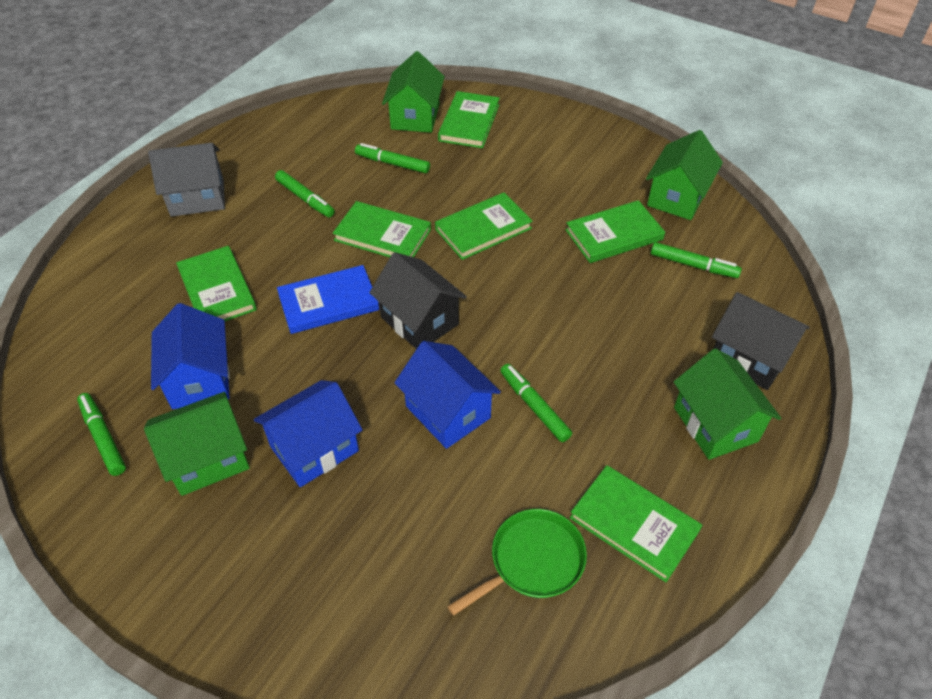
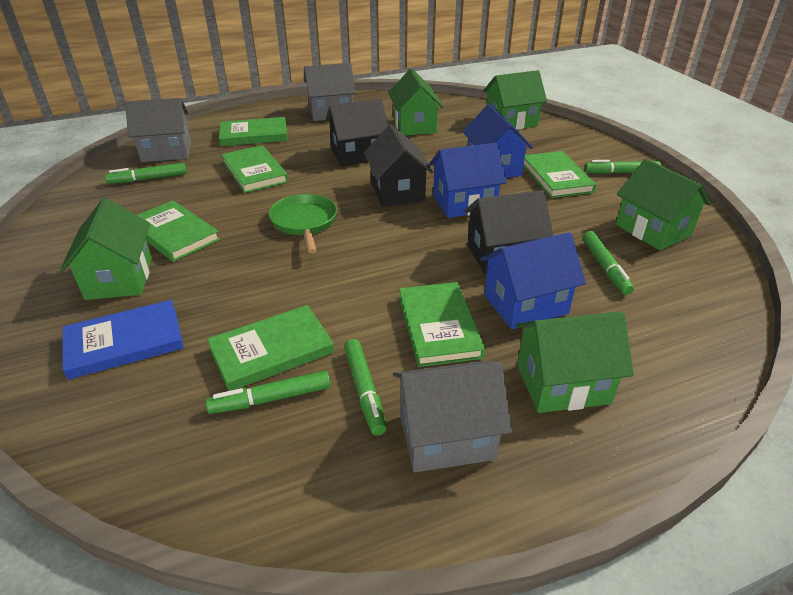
black house: [369,252,467,349] [712,292,810,390] = 2 -> [325,99,388,166] [364,124,433,207] [464,190,554,274] = 3
green house: [144,392,250,496] [382,51,445,133] [646,130,723,220] [674,348,781,460] = 4 -> [60,198,152,300] [388,69,444,136] [483,70,547,130] [516,311,634,413] [616,159,711,251] = 5
grey house: [148,143,225,217] = 1 -> [125,98,191,162] [304,63,356,121] [393,361,512,472] = 3

